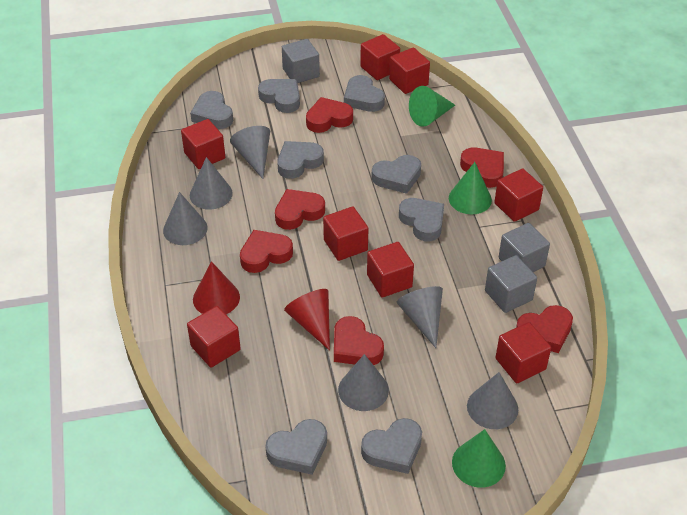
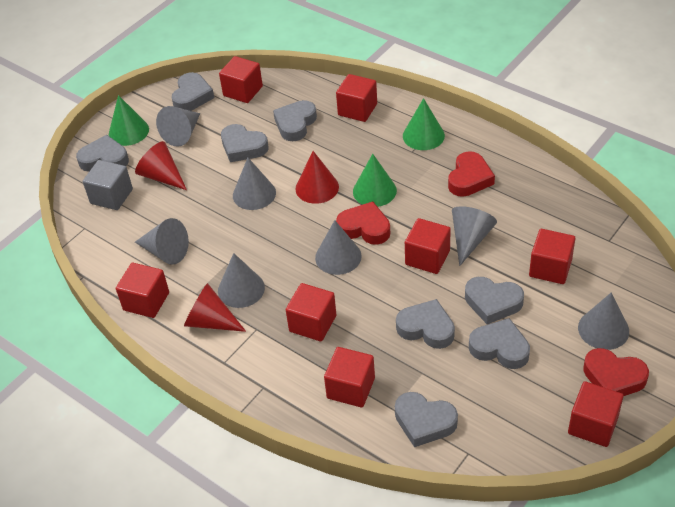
grey cone: [163,192,208,245] [190,157,233,210] [230,126,270,179] [338,354,389,411] [397,286,443,348] [467,372,518,429] = 6 -> [135,218,189,265] [156,106,200,147] [218,253,265,308] [233,158,276,210] [315,220,362,275] [452,206,497,266] [578,293,629,350] = 7
grey cube: [282,39,320,83] [485,255,537,313] [499,223,550,272] = 3 -> [83,160,133,210] = 1
red cone: [193,261,240,314] [284,289,330,351] = 2 -> [135,141,187,190] [184,283,246,332] [295,151,339,204] = 3
red heart: [240,230,293,273] [275,189,325,230] [306,97,353,133] [334,316,384,365] [460,147,504,188] [516,305,573,353] = 6 -> [336,202,390,245] [448,151,495,197] [583,348,649,396] = 3

